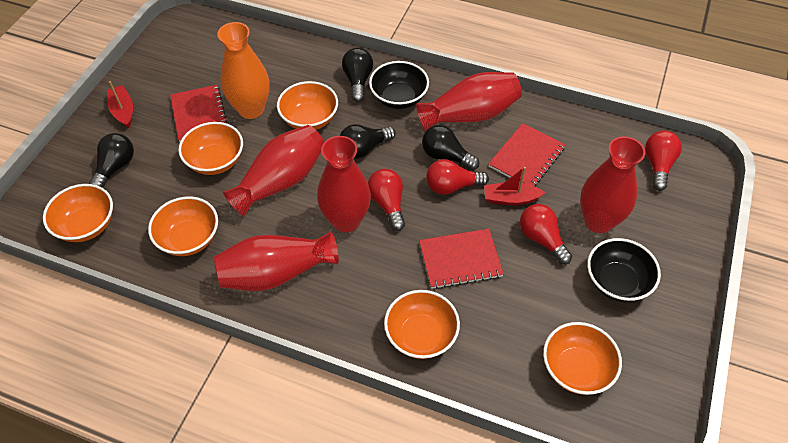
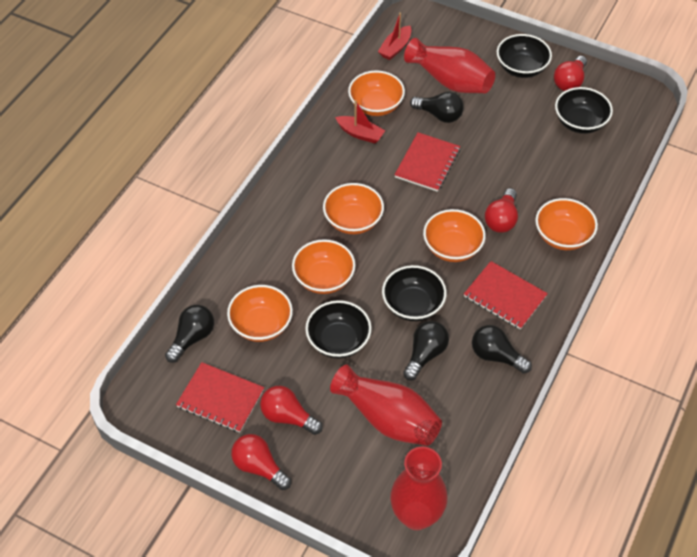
black bowl: [369,61,429,109] [587,238,661,302] = 2 -> [305,300,372,358] [382,265,447,321] [497,34,552,78] [555,87,613,134] = 4
orange vase: [217,22,270,119] = 1 -> none = 0
red vase: [213,231,339,291] [223,125,324,216] [317,136,371,232] [416,72,522,131] [580,136,645,233] = 5 -> [330,365,442,446] [390,447,447,530] [404,38,495,93] = 3

